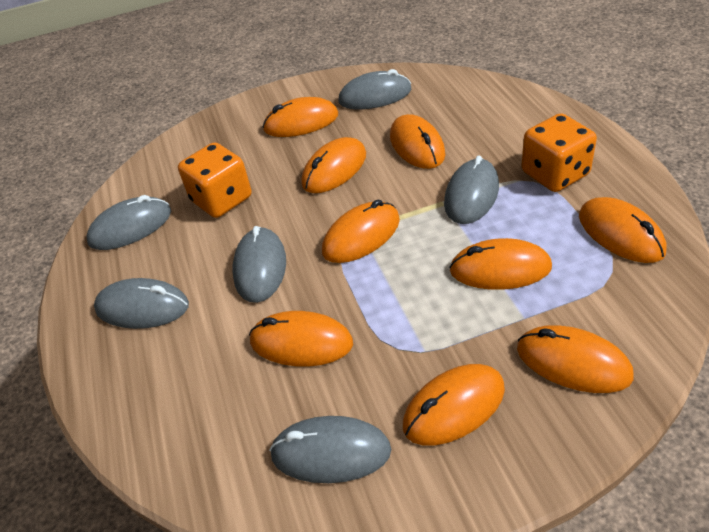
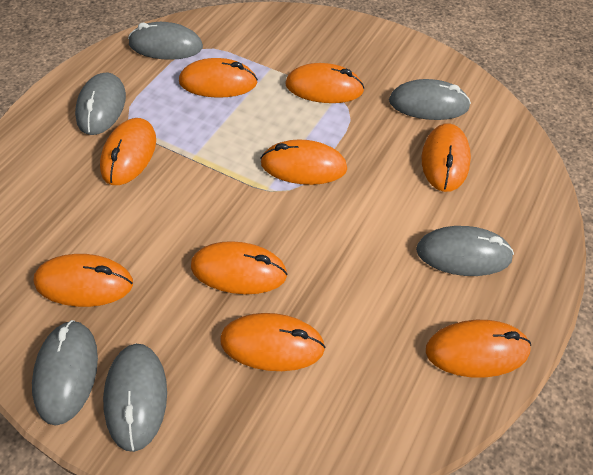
orange dice: [178,142,251,218] [521,113,597,192] = 2 -> none = 0

